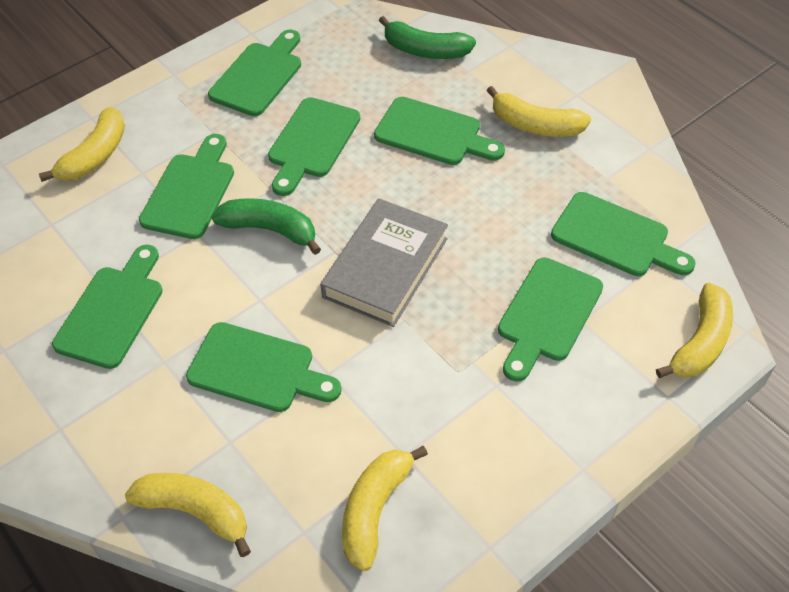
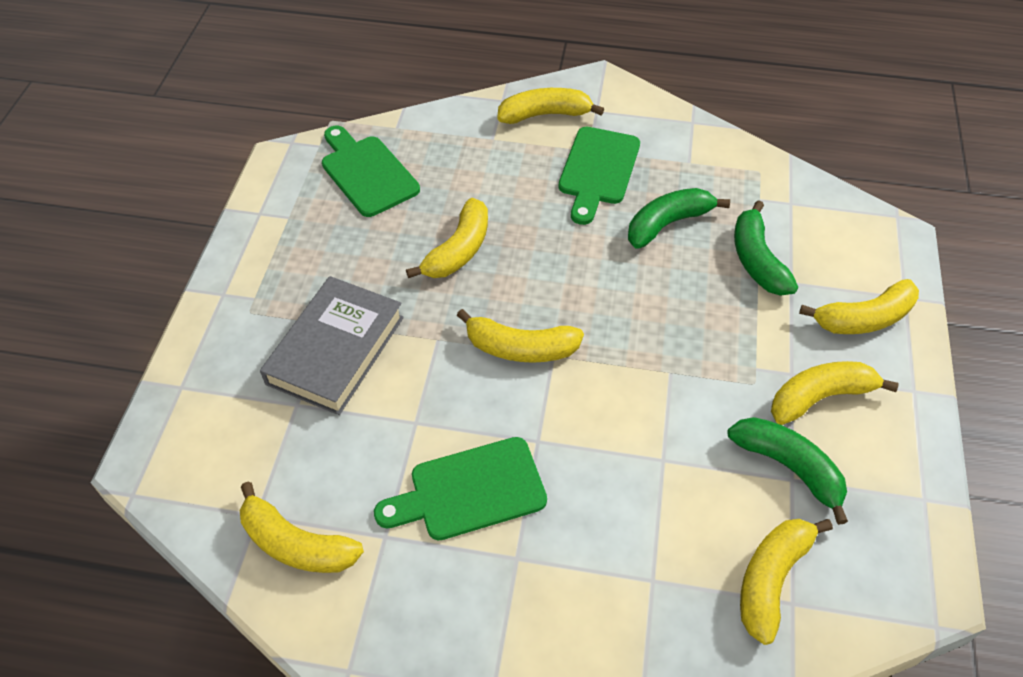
green banana: [211,198,321,255] [379,16,476,59] = 2 -> [628,188,730,249] [728,417,848,525] [734,200,798,296] = 3
green cutting board: [52,245,163,369] [139,134,234,239] [186,322,342,412] [208,29,301,116] [268,97,360,196] [374,97,505,165] [498,257,603,382] [551,192,696,276] = 8 -> [322,126,420,217] [374,437,547,541] [558,127,640,225] = 3
yellow banana: [39,107,125,182] [125,473,251,557] [342,446,428,571] [487,86,591,137] [656,283,733,378] = 5 -> [240,482,364,573] [406,198,488,278] [456,309,584,363] [497,88,604,124] [740,519,833,645] [771,361,899,425] [799,279,919,334] = 7

